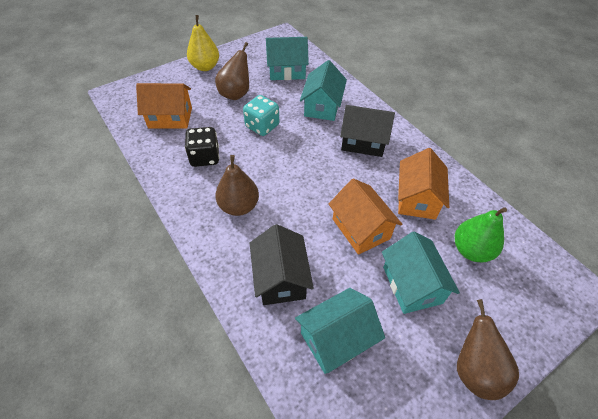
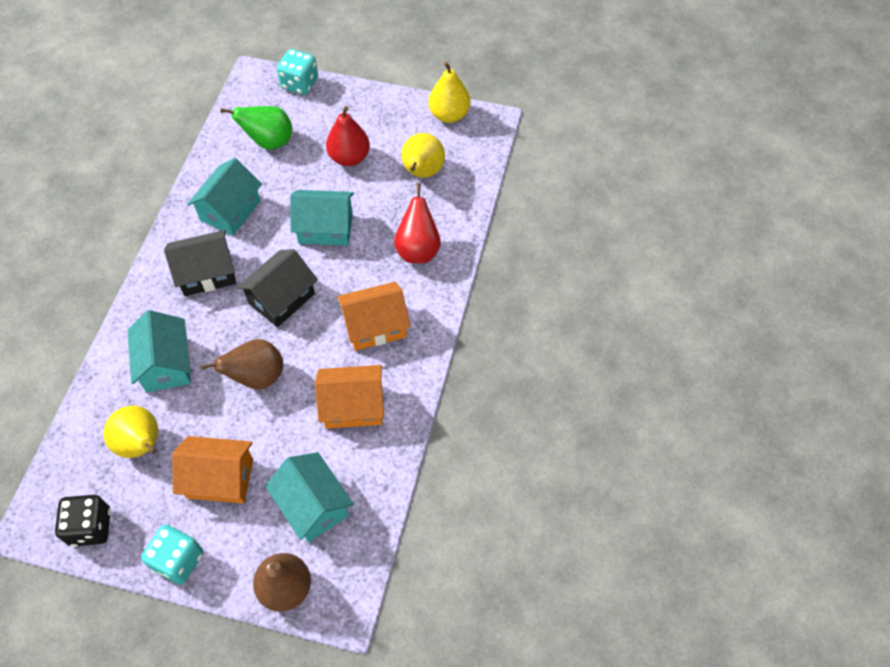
brown pear: [215,42,249,100] [215,155,259,216] [457,299,519,400] = 3 -> [200,339,283,389] [253,553,311,612] = 2
red pear: none = 0 -> [326,106,370,166] [394,183,441,263] = 2
turquoise dice: [243,95,279,136] = 1 -> [141,525,203,584] [277,49,318,95] = 2
yellow pear: [187,15,219,71] = 1 -> [103,406,158,458] [401,133,445,178] [428,62,471,123] = 3

